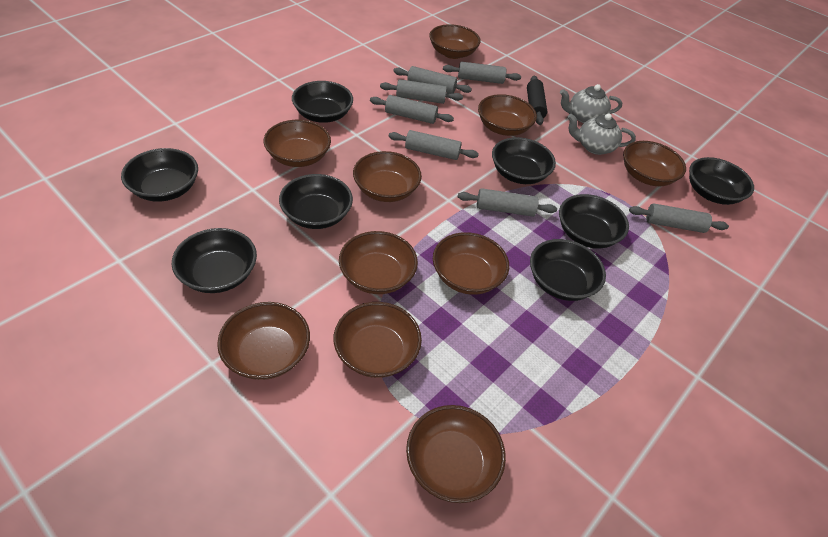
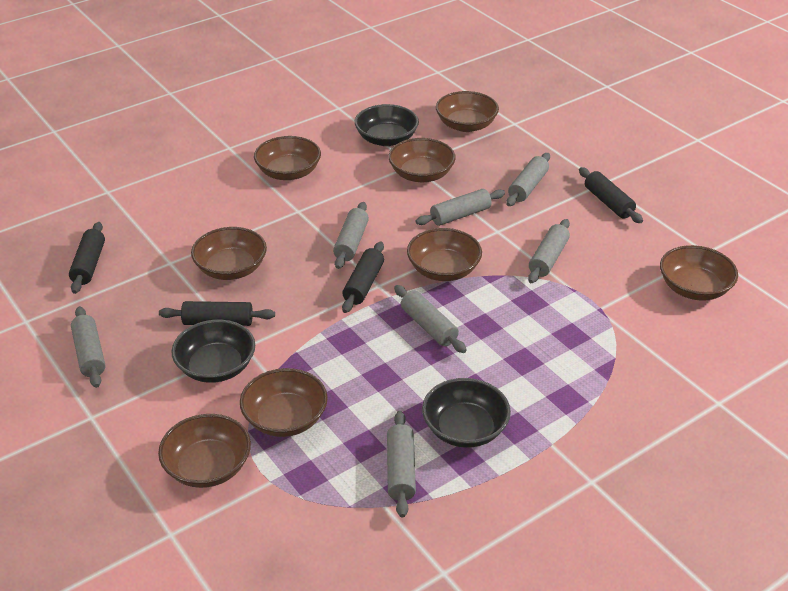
black bowl: [121,148,198,202] [172,228,257,293] [279,174,353,229] [292,81,353,123] [492,137,556,184] [530,239,606,301] [559,194,629,249] [689,157,754,205] = 8 -> [171,320,255,383] [355,104,419,146] [422,378,511,448] = 3
black rolling pin: [527,76,547,125] = 1 -> [69,222,105,294] [159,301,275,326] [342,241,384,313] [579,167,643,223] = 4
brown bowl: [217,302,310,380] [263,120,331,167] [333,302,422,378] [339,231,418,294] [353,151,422,202] [406,405,506,503] [429,24,481,59] [433,232,509,295] [478,94,537,136] [623,141,686,186] = 10 -> [158,414,251,488] [191,227,267,280] [240,368,328,437] [254,136,321,180] [388,138,456,182] [407,228,482,281] [436,91,499,132] [660,245,738,300] = 8
grey teapot: [560,84,622,123] [567,113,636,155] = 2 -> none = 0

